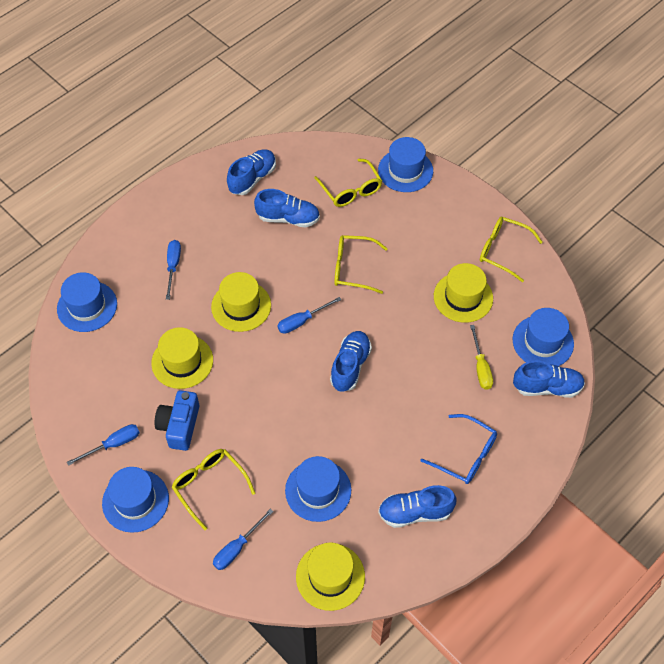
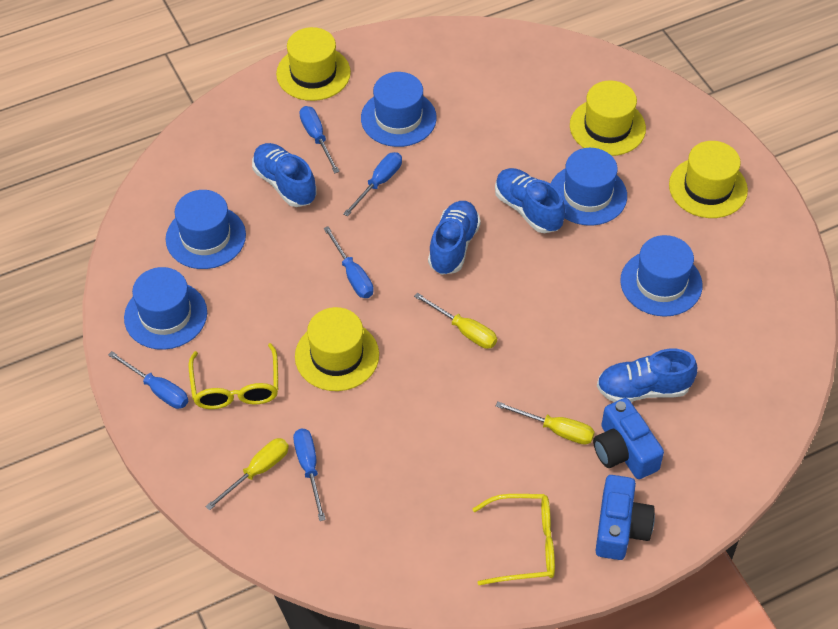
blue camera: [154,390,199,451] = 1 -> [593,398,664,479] [595,475,655,560] = 2
blue glasses: [420,414,497,484] = 1 -> none = 0
blue screwdriver: [67,424,140,466] [166,240,181,300] [213,509,274,570] [278,297,341,334] = 4 -> [108,351,188,409] [293,429,326,521] [300,106,340,173] [324,226,374,298] [343,152,402,217] = 5
blue shoe: [227,149,276,195] [254,189,320,228] [330,331,372,392] [378,485,456,528] [513,361,585,398] = 5 -> [252,143,317,207] [428,201,481,275] [495,168,565,233] [597,349,697,402] = 4
yellow glasses: [172,449,255,530] [314,159,382,207] [334,235,388,294] [480,217,543,282] = 4 -> [188,343,278,409] [473,494,555,585] = 2
yellow screwdriver: [470,325,493,390] = 1 -> [205,438,289,511] [414,293,497,349] [496,402,595,445] = 3

